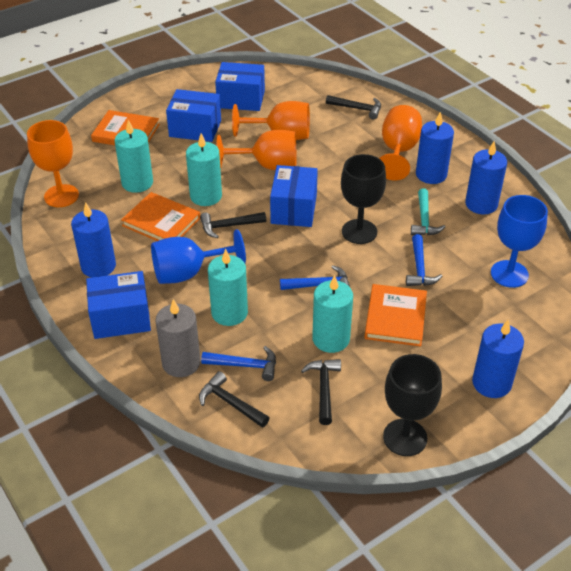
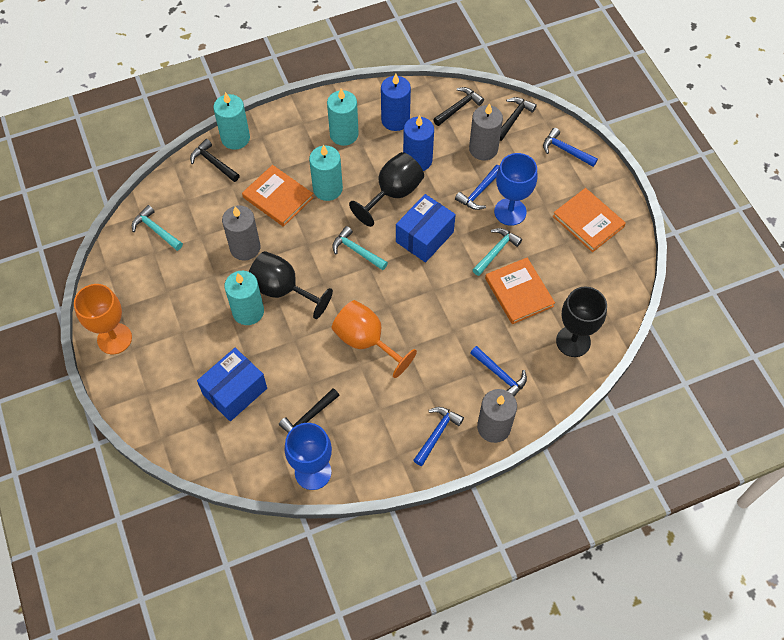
black goblet: [341,154,386,244] [383,354,442,456] = 2 -> [249,251,333,319] [349,152,424,227] [556,287,607,357] = 3
blue box: [86,271,151,339] [166,89,221,142] [215,62,265,111] [270,165,318,227] = 4 -> [197,348,267,421] [396,194,456,262] = 2
blue candle: [71,202,116,278] [416,111,454,184] [465,142,507,214] [472,320,524,398] = 4 -> [381,74,411,131] [403,115,434,171] = 2
blue hammer: [201,346,276,381] [280,265,350,290] [406,234,442,286] = 3 -> [413,407,464,466] [455,165,499,210] [470,346,527,396] [543,128,598,167] = 4
grey candle: [155,299,201,377] = 1 -> [222,205,260,261] [469,103,503,160] [477,389,517,443] = 3
orange goblet: [27,120,79,207] [216,130,296,170] [232,101,310,140] [379,105,422,181] = 4 -> [74,284,132,354] [332,300,417,378] = 2
turquoise hammer: [411,188,445,235] = 1 -> [132,205,183,251] [332,226,388,270] [472,228,522,276] = 3

